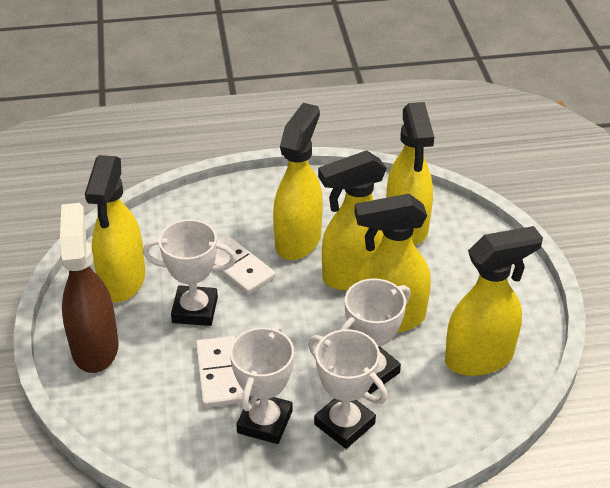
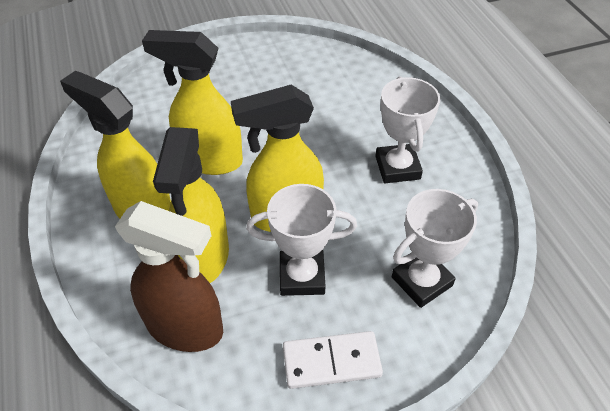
white domino: [196,336,244,408] [214,236,276,295] = 2 -> [283,331,383,389] = 1
white trophy: [143,220,237,326] [230,325,294,444] [308,329,388,449] [340,278,411,394] = 4 -> [246,184,357,296] [375,76,440,183] [392,189,478,308] = 3
yellow spray bottle: [85,155,145,303] [273,103,323,260] [318,150,387,291] [355,194,431,333] [386,102,434,245] [445,226,543,376] = 6 -> [60,71,171,218] [142,30,243,175] [153,127,229,283] [231,85,324,232] = 4

